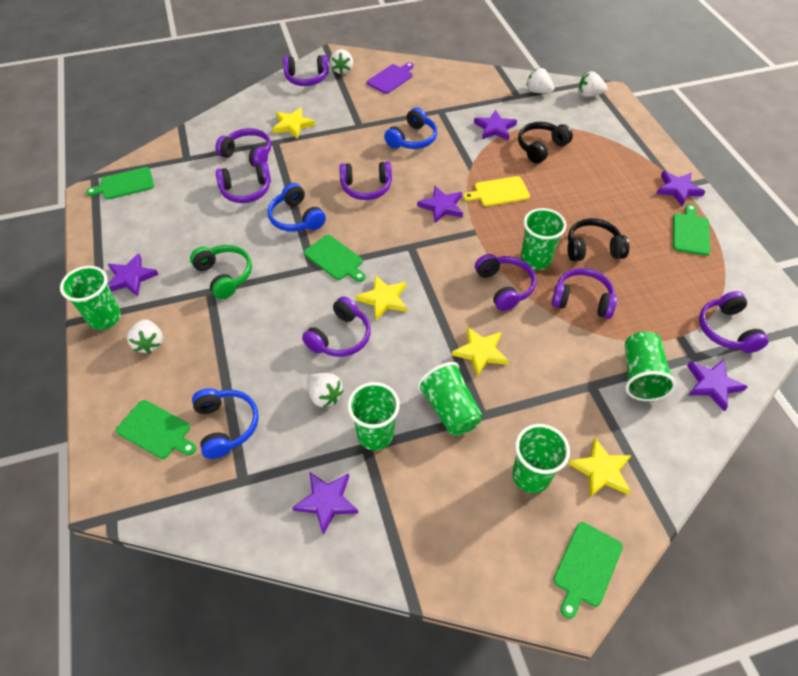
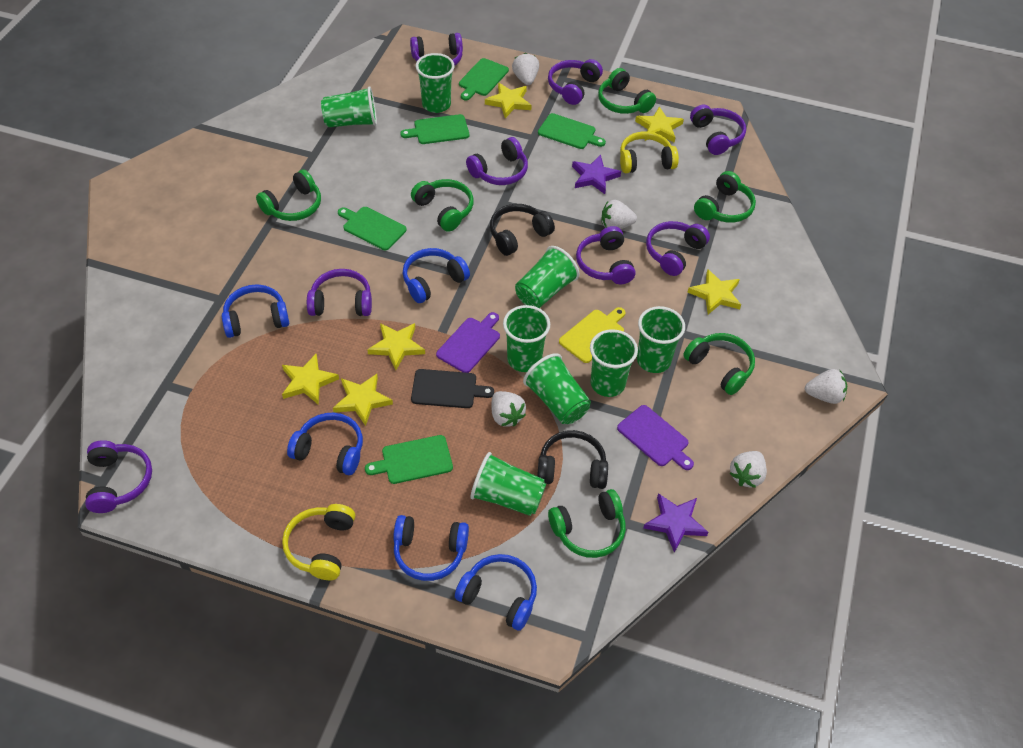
black cutting board: none = 0 -> [411,369,494,408] = 1
blue headphones: [192,388,259,459] [268,183,326,232] [384,107,437,149] = 3 -> [222,284,289,338] [287,413,363,475] [393,515,469,581] [403,248,470,303] [455,554,537,631] = 5
green cup: [60,266,121,330] [347,382,400,450] [417,362,483,436] [512,424,570,493] [521,208,566,270] [625,331,676,401] = 6 -> [321,86,377,127] [416,53,454,113] [470,452,546,516] [503,305,550,372] [515,246,579,308] [523,353,591,424] [590,329,638,397] [637,306,685,373] = 8
green headphones: [190,245,252,299] = 1 -> [256,169,321,221] [411,179,474,232] [548,489,626,558] [598,68,656,114] [683,333,755,395] [694,171,756,223] = 6
purple cutting board: [367,62,414,94] = 1 -> [436,312,500,373] [617,405,694,470] = 2
purple star: [108,254,159,296] [292,472,358,535] [417,186,463,223] [474,110,517,141] [656,171,706,207] [687,359,748,411] = 6 -> [572,155,621,194] [644,493,708,553] = 2
yellow headphones: none = 0 -> [282,504,355,580] [620,132,679,173] = 2
yellow star: [272,108,315,139] [356,275,407,320] [452,327,509,377] [568,438,632,498] = 4 -> [282,354,339,405] [333,374,393,426] [367,323,425,370] [485,83,532,118] [635,106,684,143] [687,269,741,315] = 6

